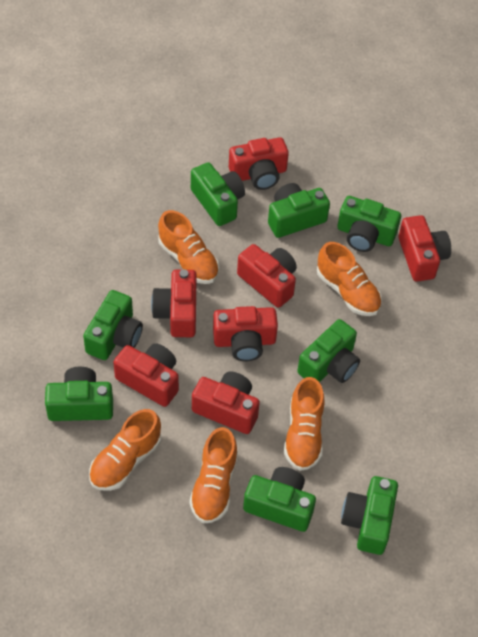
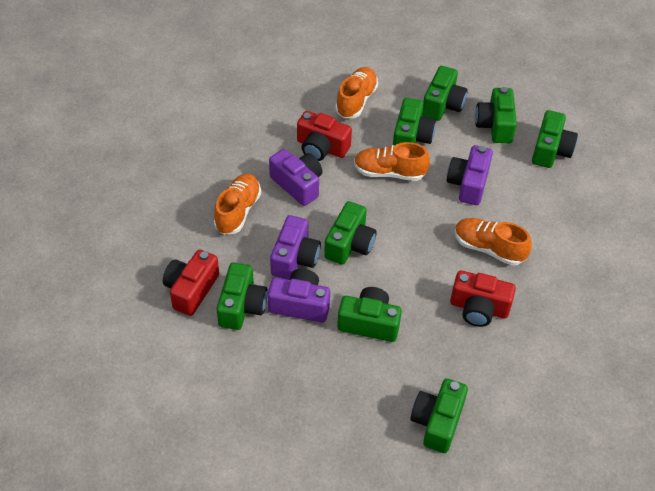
orange shoe: [89,409,161,491] [158,210,219,284] [189,427,238,523] [284,377,325,471] [317,242,382,316] = 5 -> [214,174,261,235] [335,67,378,119] [354,142,430,181] [455,218,532,266] = 4
purple camera: none = 0 -> [267,269,330,323] [269,149,322,206] [270,215,321,280] [447,145,493,205] = 4
red camera: [113,343,179,407] [151,269,197,337] [192,372,260,434] [213,306,278,361] [229,137,289,190] [237,244,297,308] [398,215,451,282] = 7 -> [163,249,219,316] [297,111,352,161] [450,270,516,327] = 3

